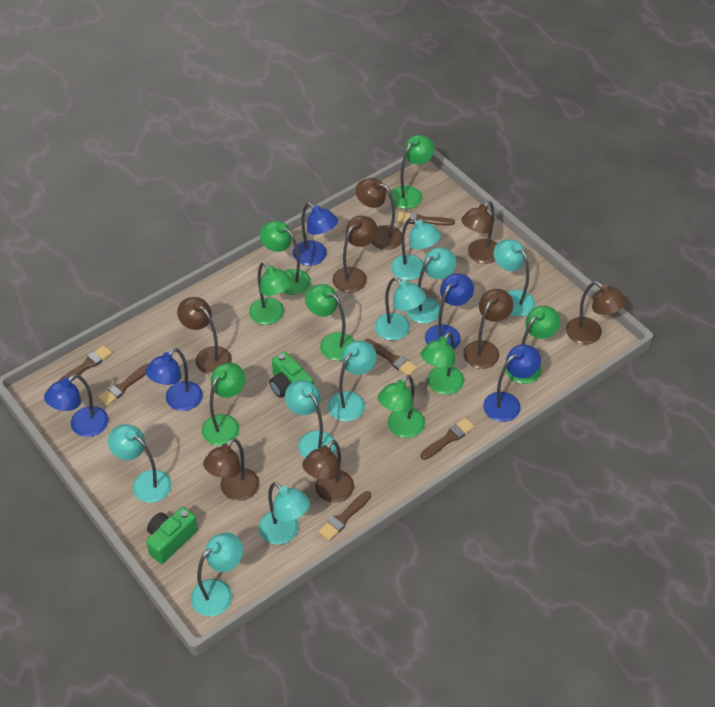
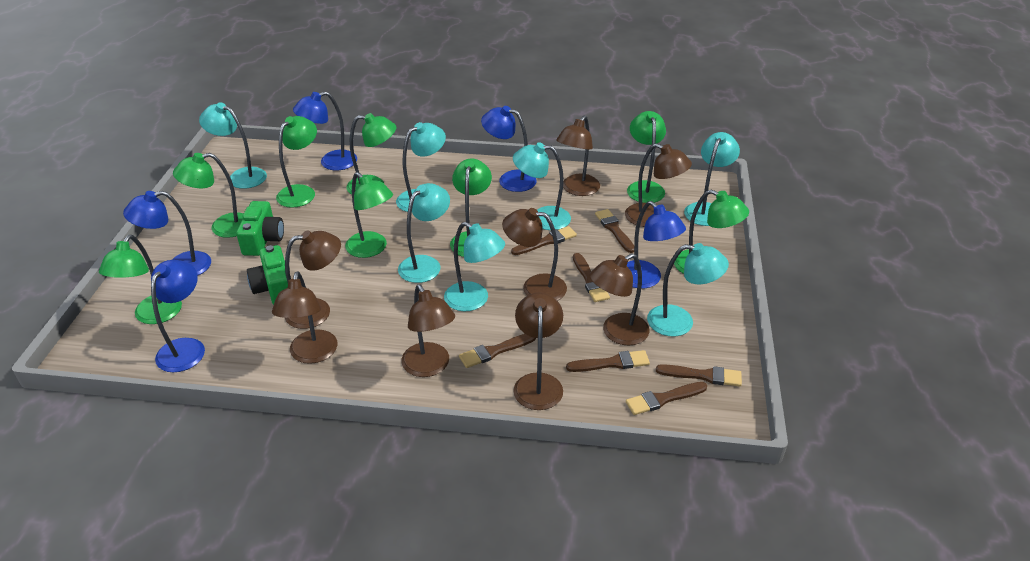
brown brush: [58,345,112,381] [98,364,149,406] [318,491,371,541] [364,339,417,375] [397,212,455,226] [421,418,475,460] = 6 -> [459,334,536,368] [511,226,577,255] [566,350,650,372] [573,253,610,302] [595,209,634,253] [626,382,708,415] [656,364,742,386] = 7
turquoise lamp: [108,424,172,503] [191,532,243,616] [259,482,310,545] [285,380,336,458] [328,341,377,421] [375,277,426,340] [391,217,441,280] [406,248,457,324] [493,239,535,317] = 9 -> [199,102,267,189] [396,122,446,212] [398,183,450,283] [444,222,505,311] [513,143,571,230] [647,243,729,337] [684,132,740,226] = 7

